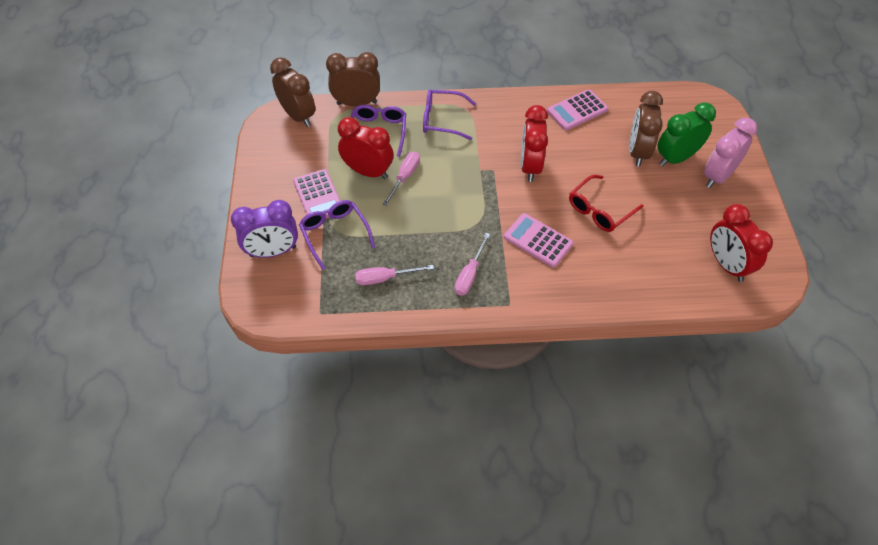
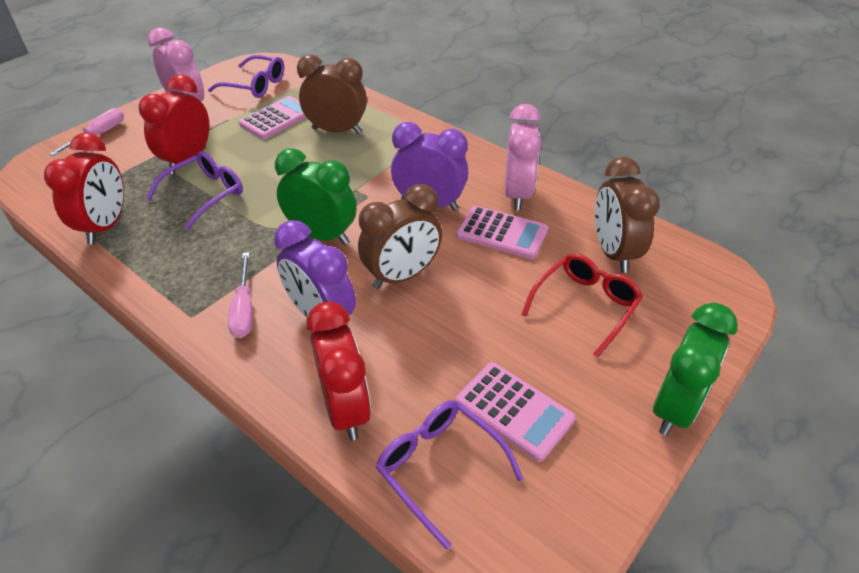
green clock: [657,103,716,167] = 1 -> [275,148,357,245] [653,303,738,436] = 2
pink clock: [704,118,757,188] = 1 -> [148,27,204,102] [505,104,542,211] = 2
pink screwdriver: [355,265,434,285] [383,152,420,206] [455,233,490,296] = 3 -> [49,108,124,156] [228,252,253,338] = 2
purple clock: [231,200,298,258] = 1 -> [274,220,356,318] [391,122,468,211] = 2

